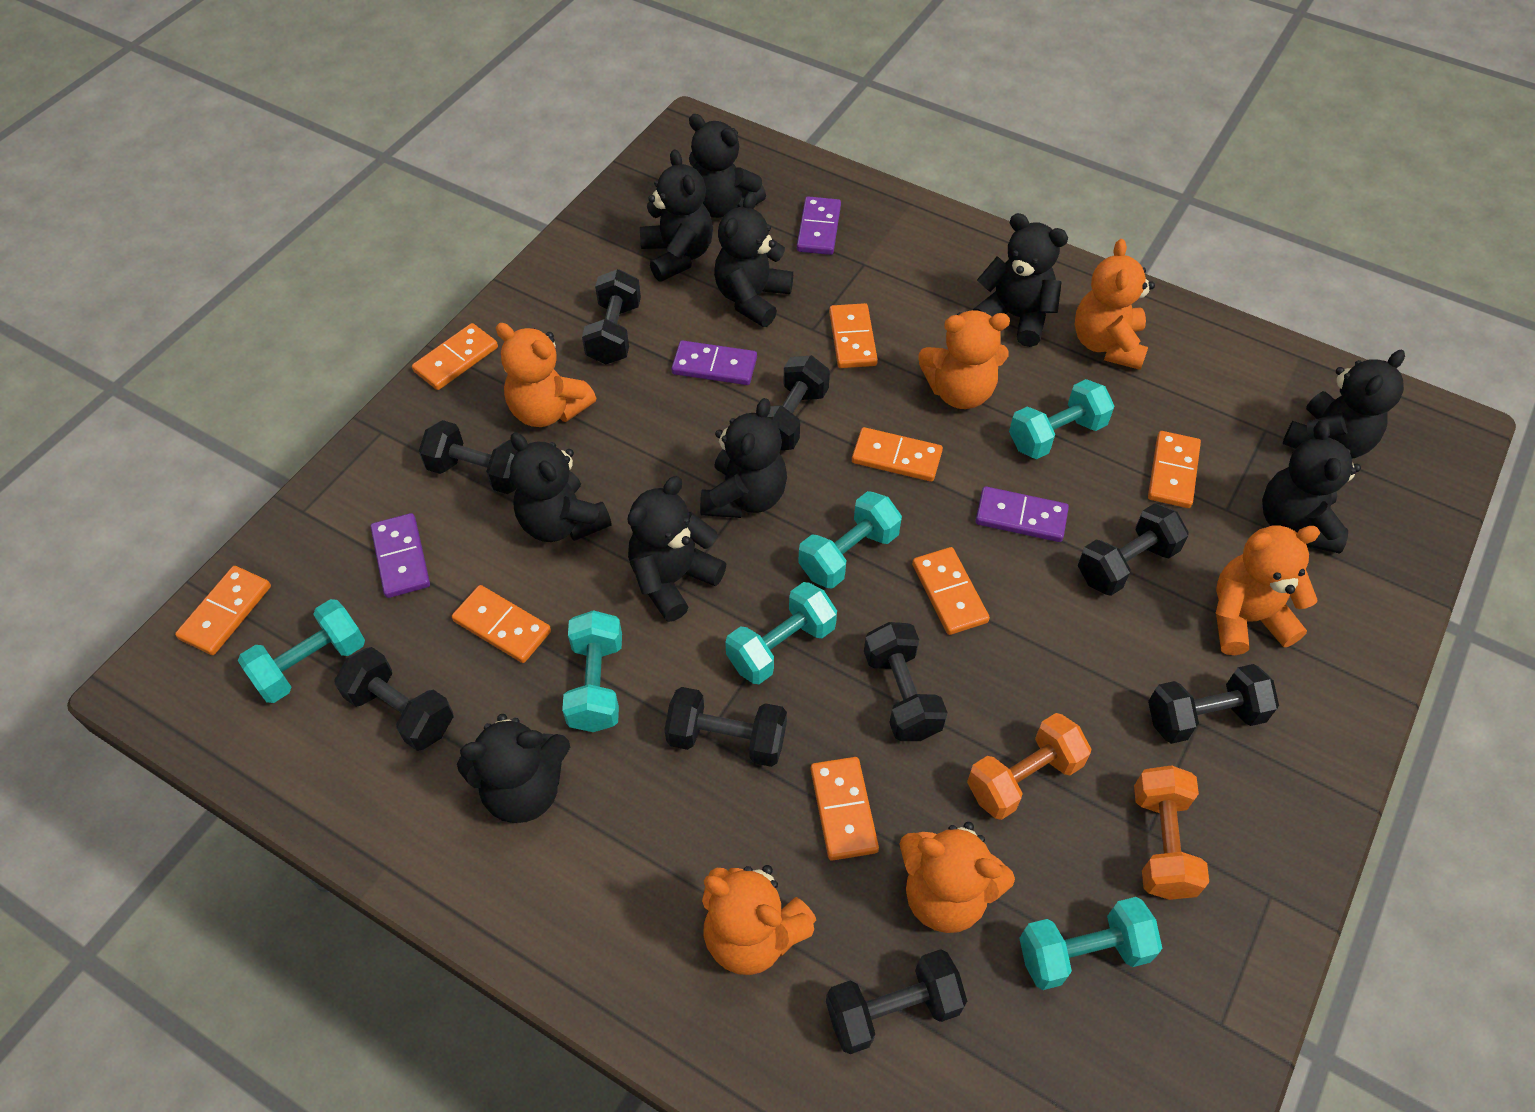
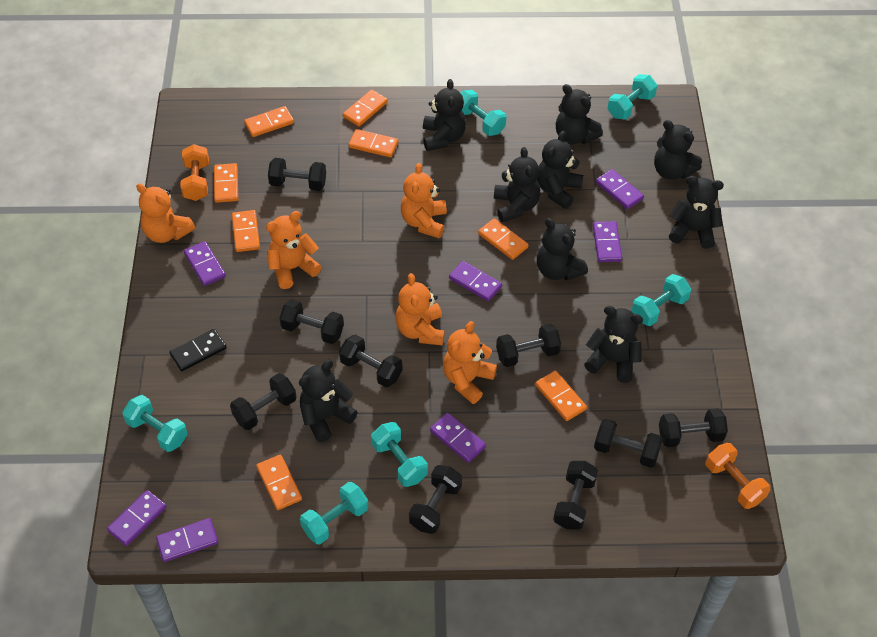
black domino: none = 0 -> [169,329,227,371] = 1
black teddy bear: [457,714,570,823] [510,432,612,542] [627,476,726,622] [640,149,713,282] [689,114,766,218] [700,398,787,518] [714,192,793,327] [973,213,1068,347] [1262,420,1361,554] [1283,350,1405,458] = 10 -> [299,360,358,442] [423,79,466,151] [494,147,540,223] [537,131,583,209] [537,218,588,281] [556,84,603,144] [584,306,643,383] [654,120,702,180] [669,176,724,249] = 9
orange teddy bear: [496,323,596,427] [702,865,816,975] [899,822,1015,933] [918,310,1010,409] [1075,239,1155,370] [1215,526,1320,655] = 6 -> [136,183,195,243] [266,211,321,289] [396,273,445,346] [401,163,447,238] [443,321,497,404] = 5
purple domino: [371,513,430,598] [671,340,757,385] [797,196,841,255] [975,486,1069,542] = 4 -> [107,490,167,546] [156,518,218,562] [184,241,226,286] [430,413,486,463] [449,261,502,302] [593,221,622,262] [596,169,644,209] = 7

